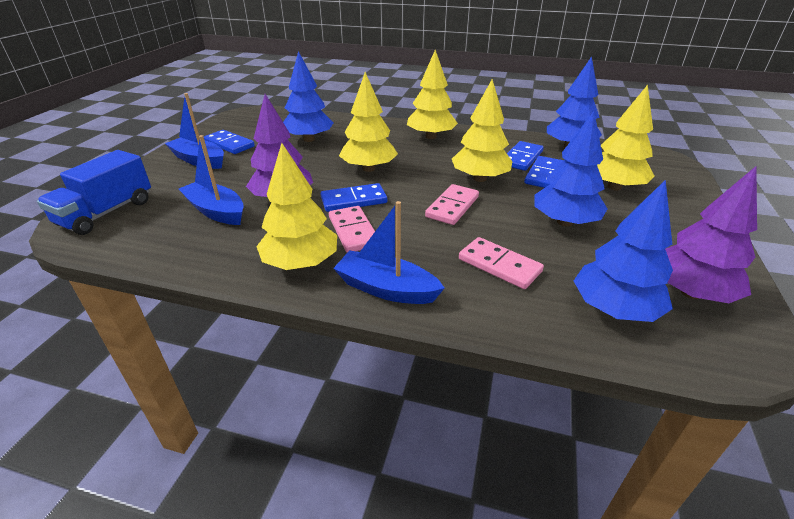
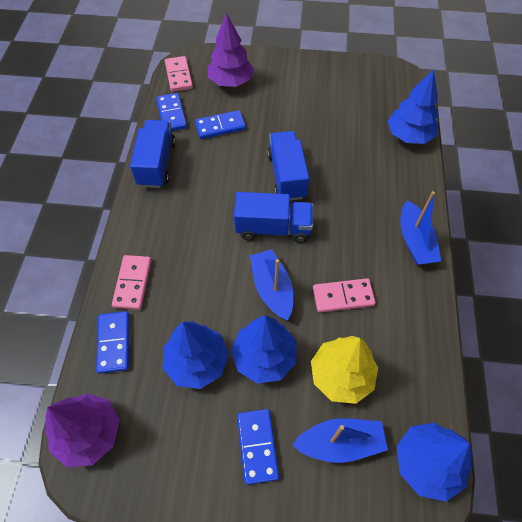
blue truck: [37,150,151,235] = 1 -> [130,120,176,188] [234,192,313,243] [267,131,309,201] = 3
yellow tree: [256,143,337,270] [339,72,398,172] [407,50,458,139] [452,79,512,182] [597,85,655,191] = 5 -> [311,336,378,404] = 1

